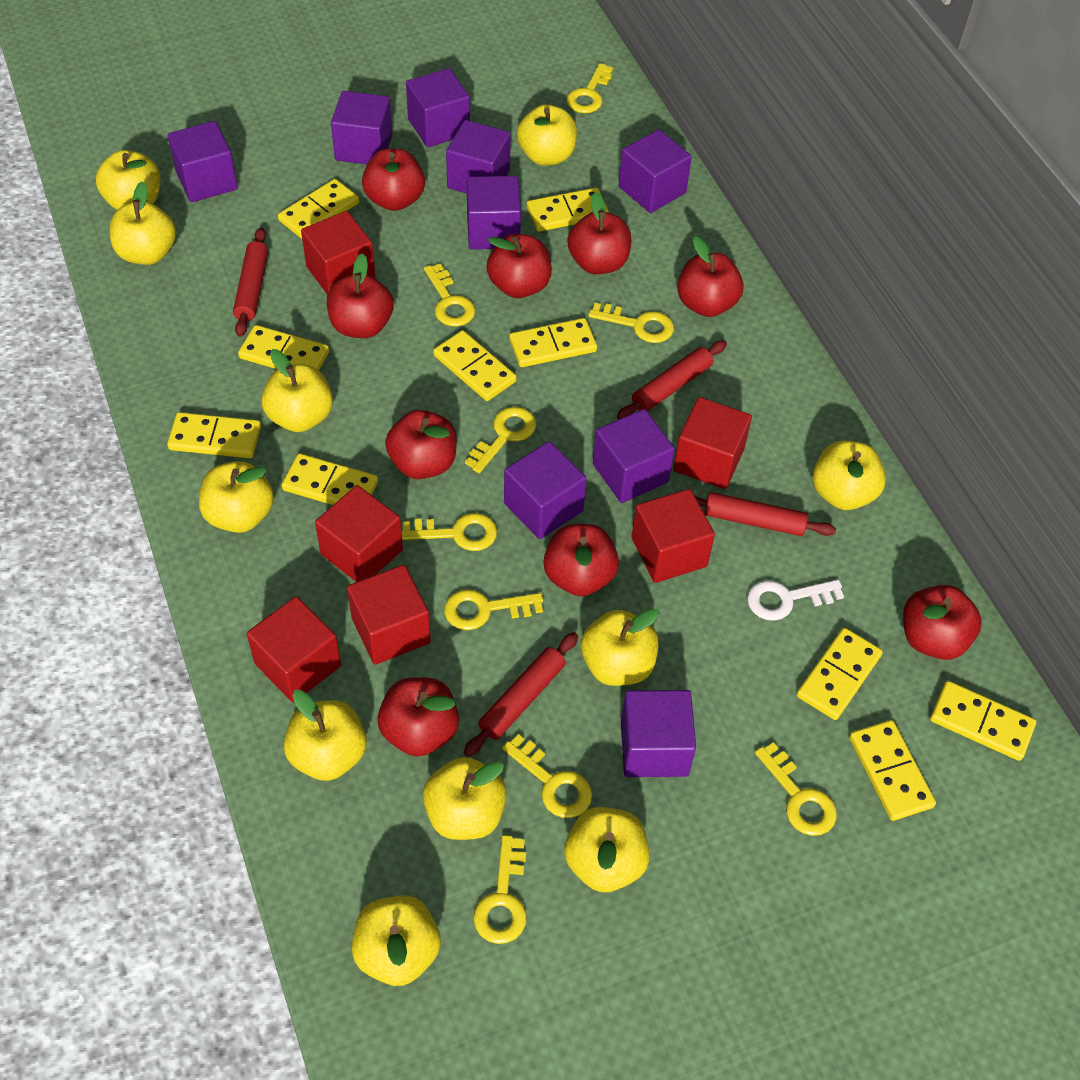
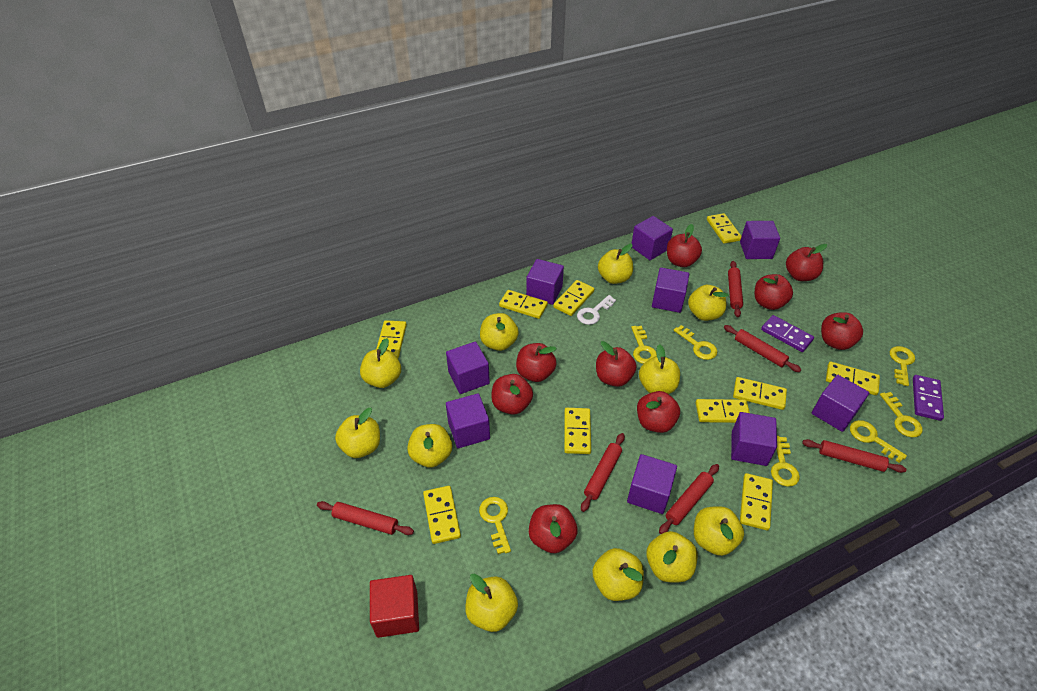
purple domino: none = 0 -> [761,315,814,352] [913,375,944,421] = 2
red cube: [247,596,341,702] [301,211,375,295] [315,485,403,582] [347,565,431,665] [632,489,715,583] [673,397,752,489] = 6 -> [370,575,419,638] = 1
red rolling pin: [233,227,268,337] [464,632,578,757] [617,340,727,420] [695,492,836,536] = 4 -> [317,501,414,535] [581,433,625,512] [659,464,719,534] [724,325,801,372] [728,261,743,317] [802,439,907,473] = 6
yellow key: [402,513,497,551] [424,263,475,327] [444,589,543,630] [465,407,536,473] [473,835,527,944] [502,734,592,818] [566,63,613,113] [588,303,674,343] [755,742,837,836] = 9 -> [479,497,511,554] [631,326,657,364] [674,325,717,360] [771,436,800,487] [850,420,907,463] [880,392,923,437] [890,346,915,386] = 7

